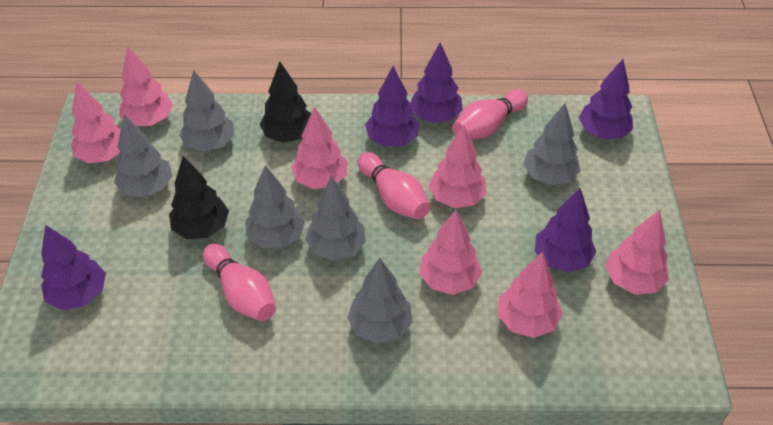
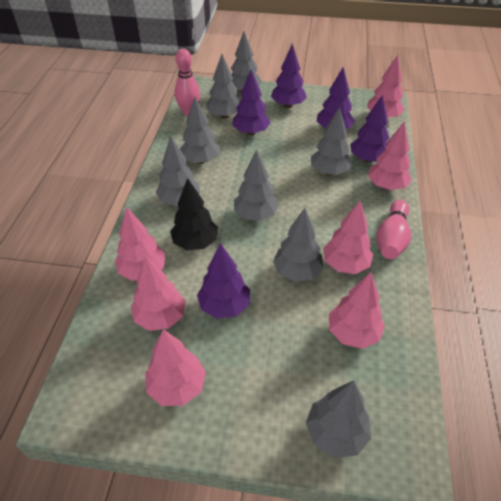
black tree: [169,156,229,239] [259,61,311,143] = 2 -> [170,178,218,250] = 1
grey tree: [114,115,172,197] [179,70,234,152] [245,165,305,248] [305,176,366,261] [347,258,412,344] [523,103,580,185] = 6 -> [156,136,200,206] [180,97,220,164] [206,54,240,119] [231,31,262,92] [234,150,279,221] [273,208,324,282] [306,381,371,458] [311,107,352,175] = 8
pink bowling pin: [203,244,276,321] [357,152,430,219] [453,89,528,139] = 3 -> [175,48,200,116] [376,200,411,259] = 2

